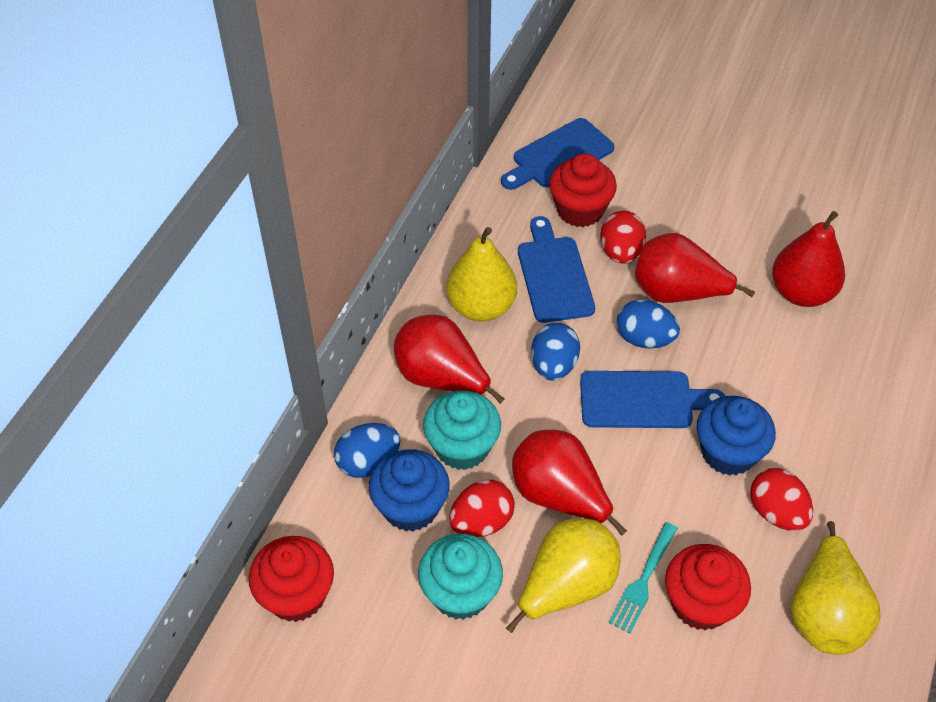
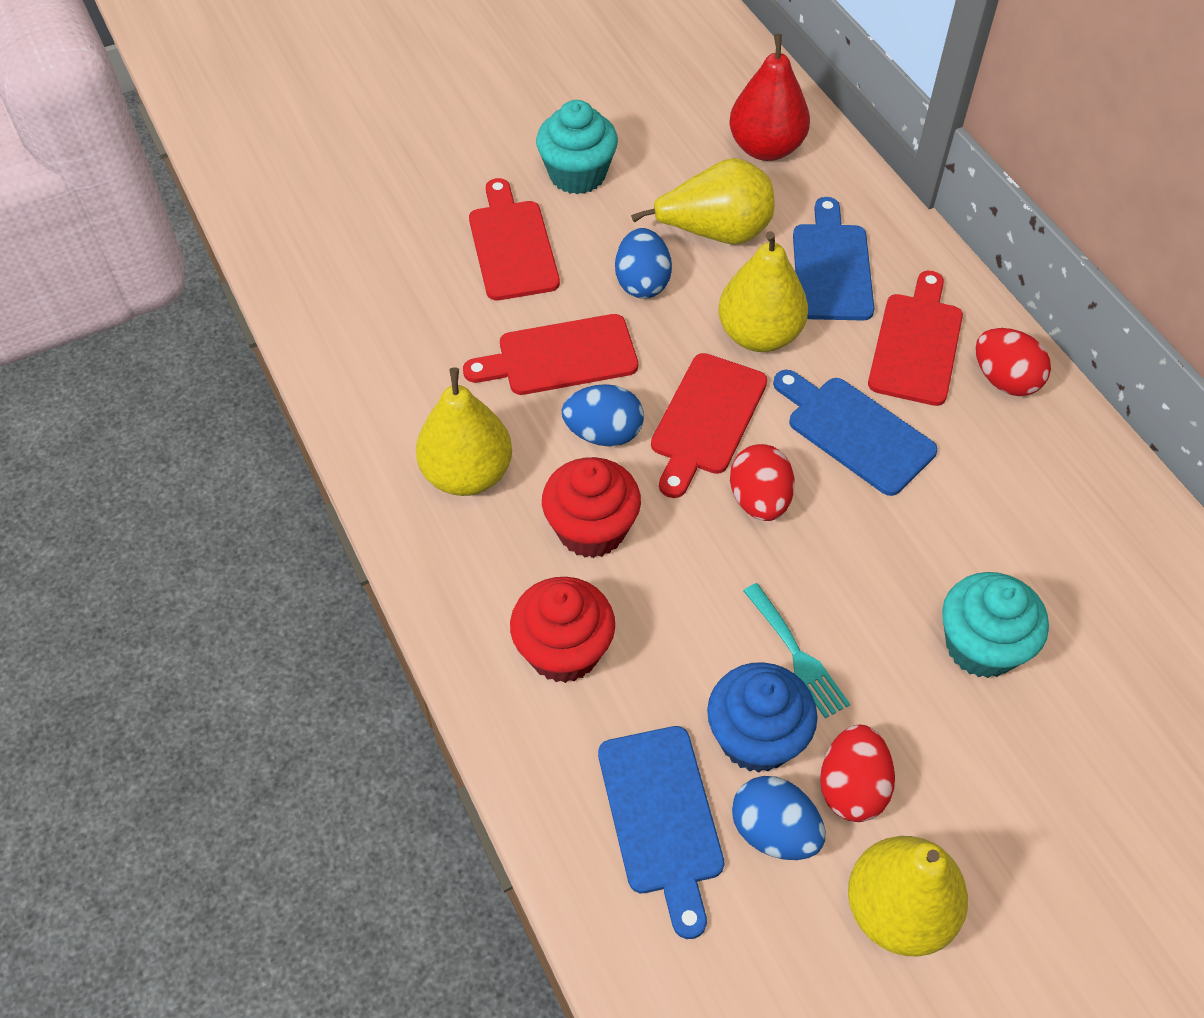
blue cupcake: [369,449,450,531] [696,396,776,476] = 2 -> [707,662,817,773] = 1
red cupcake: [249,536,334,622] [549,153,617,227] [665,544,751,631] = 3 -> [510,577,615,683] [542,457,641,558] = 2
red cutting board: none = 0 -> [463,314,638,395] [469,178,560,300] [651,353,767,498] [868,271,963,406] = 4
red pear: [394,315,505,404] [512,430,627,536] [635,233,755,303] [772,211,845,307] = 4 -> [729,34,810,161] = 1
yellow pear: [446,227,517,322] [506,518,621,633] [790,521,881,655] = 3 -> [416,367,512,496] [631,158,774,245] [718,231,808,352] [848,836,968,957] = 4

